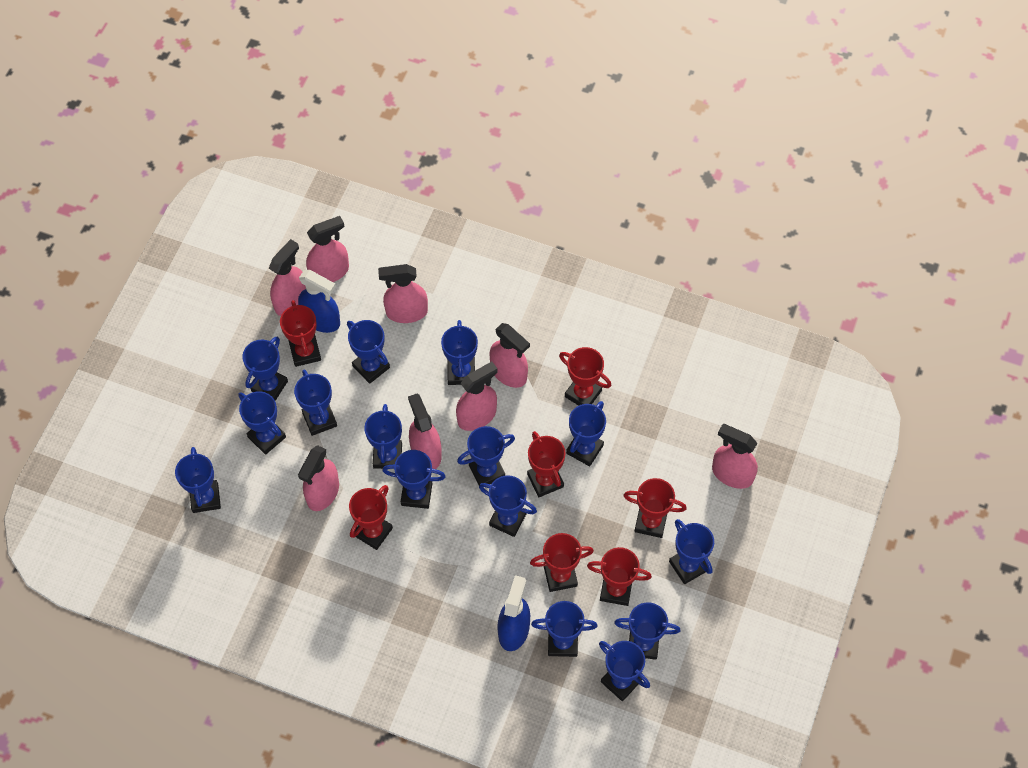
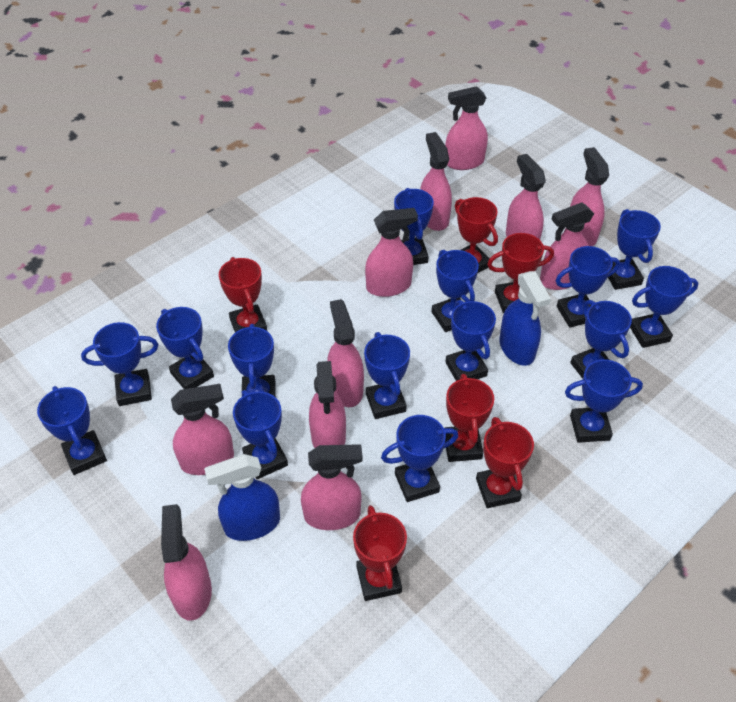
pink spray bottle: [269,239,306,316] [298,445,339,511] [306,216,349,282] [378,264,428,323] [408,393,441,469] [456,361,498,431] [490,323,530,388] [712,424,758,489] = 8 -> [161,504,212,620] [171,384,234,475] [301,444,363,530] [309,361,346,448] [327,299,364,407] [365,208,418,297] [420,132,452,231] [445,86,488,170] [506,154,546,240] [540,203,594,290] [570,147,609,246] = 11
red trophy: [280,300,321,367] [349,485,393,550] [527,431,566,497] [530,533,594,592] [559,347,611,406] [587,547,652,606] [623,478,687,538] = 7 -> [219,257,267,332] [353,505,407,601] [445,374,494,462] [455,197,498,273] [476,417,534,508] [487,233,554,313] = 6

